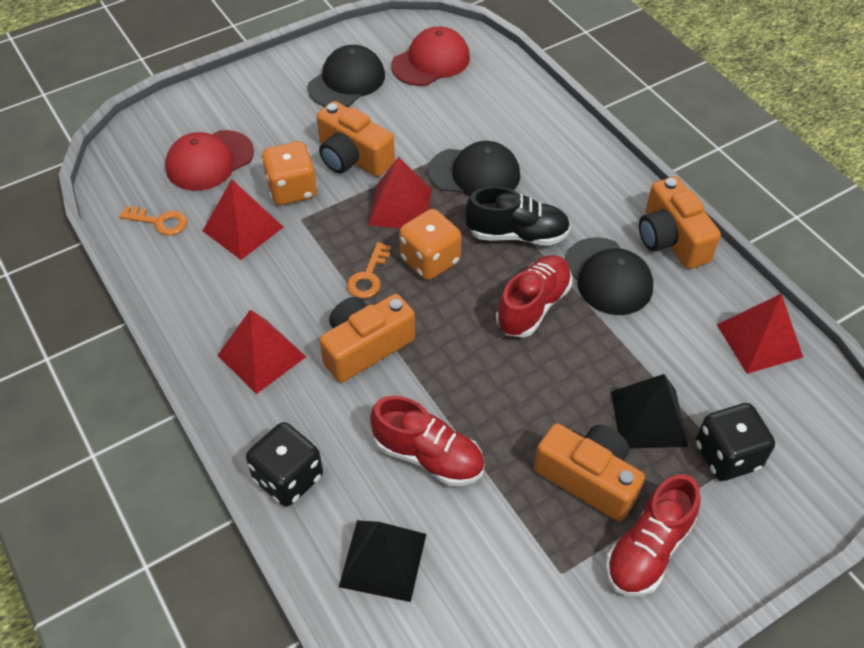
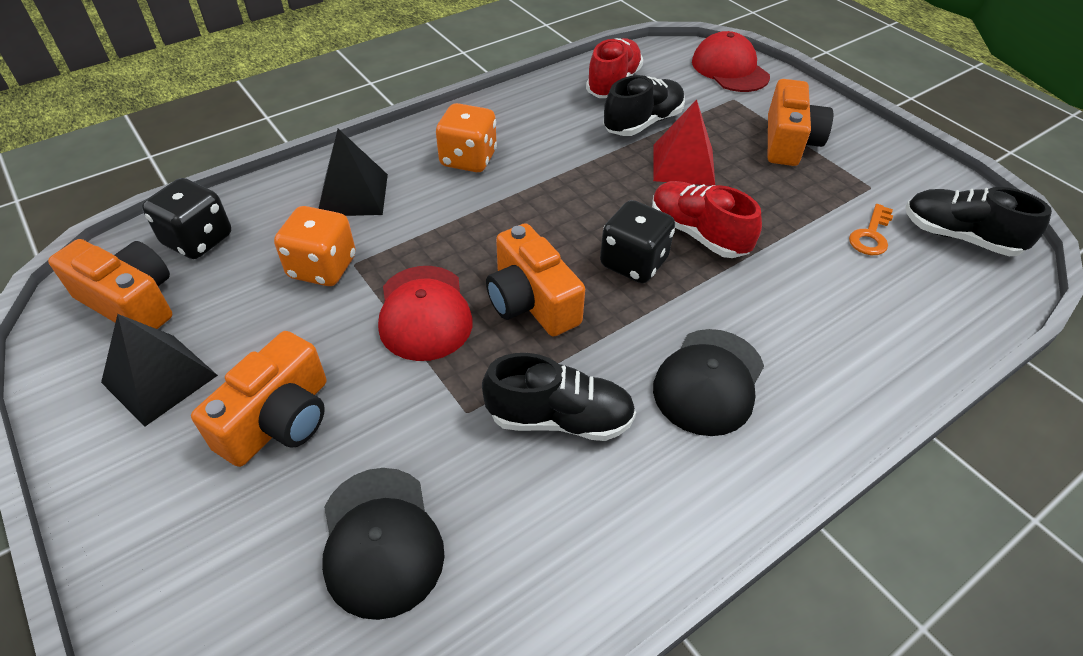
black cap: [307,45,385,107] [428,141,520,196] [565,237,653,315] = 3 -> [322,468,445,620] [653,329,764,436] = 2
black shoe: [465,186,570,246] = 1 -> [482,353,636,441] [603,75,685,136] [905,187,1052,256] = 3
orange key: [119,206,187,236] [347,242,391,299] = 2 -> [849,204,893,255] = 1
red pyramid: [203,179,283,260] [217,310,306,394] [368,157,432,228] [717,294,803,374] = 4 -> [653,99,715,186] = 1
red shoe: [370,396,485,486] [496,255,572,337] [606,474,701,596] = 3 -> [586,38,643,98] [652,181,762,258] = 2

